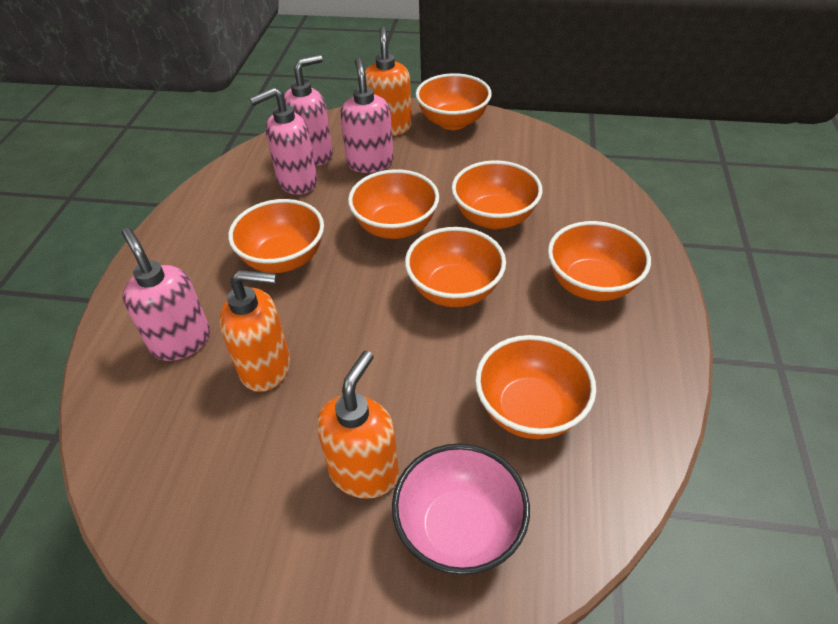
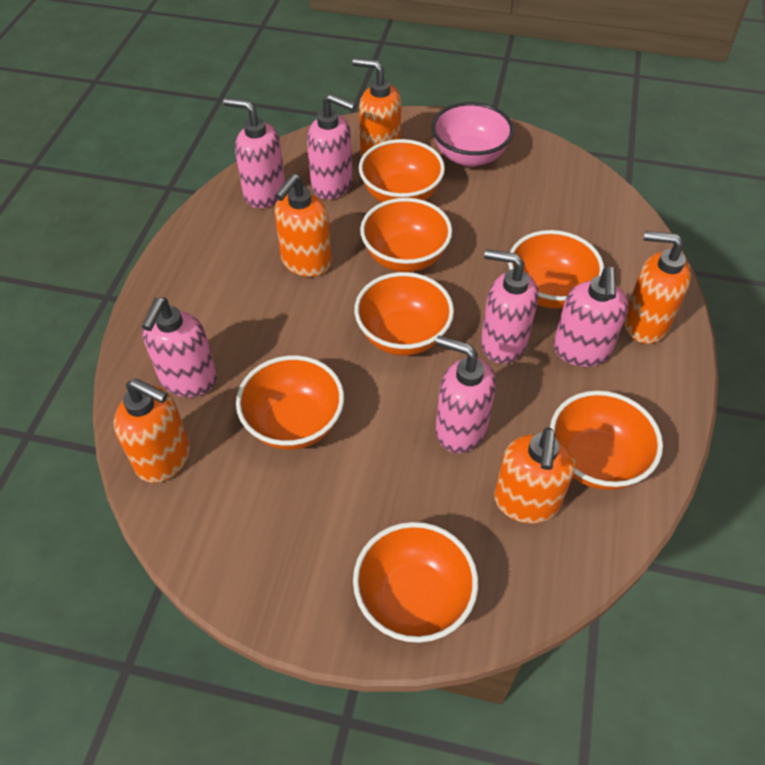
orange soap dispenser: [219,270,290,392] [317,351,399,499] [365,26,412,136] = 3 -> [114,378,190,483] [275,174,332,277] [352,58,401,157] [494,427,576,524] [624,231,691,344] = 5
pink soap dispenser: [122,228,210,361] [249,87,317,195] [284,55,333,166] [340,58,394,173] = 4 -> [142,297,217,397] [223,98,285,208] [307,93,355,199] [435,336,496,453] [481,249,538,364] [553,267,629,367] = 6

